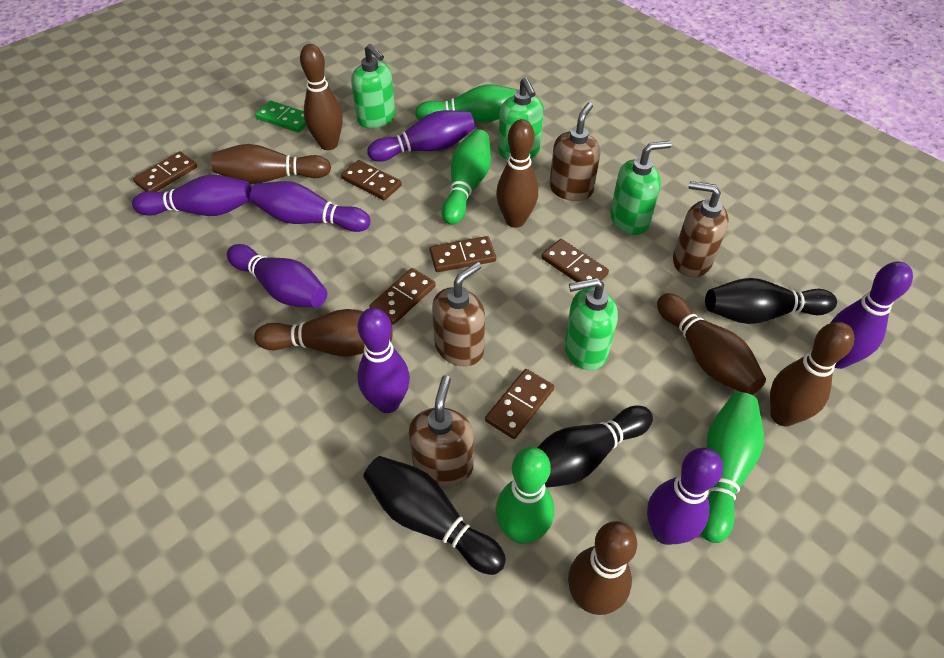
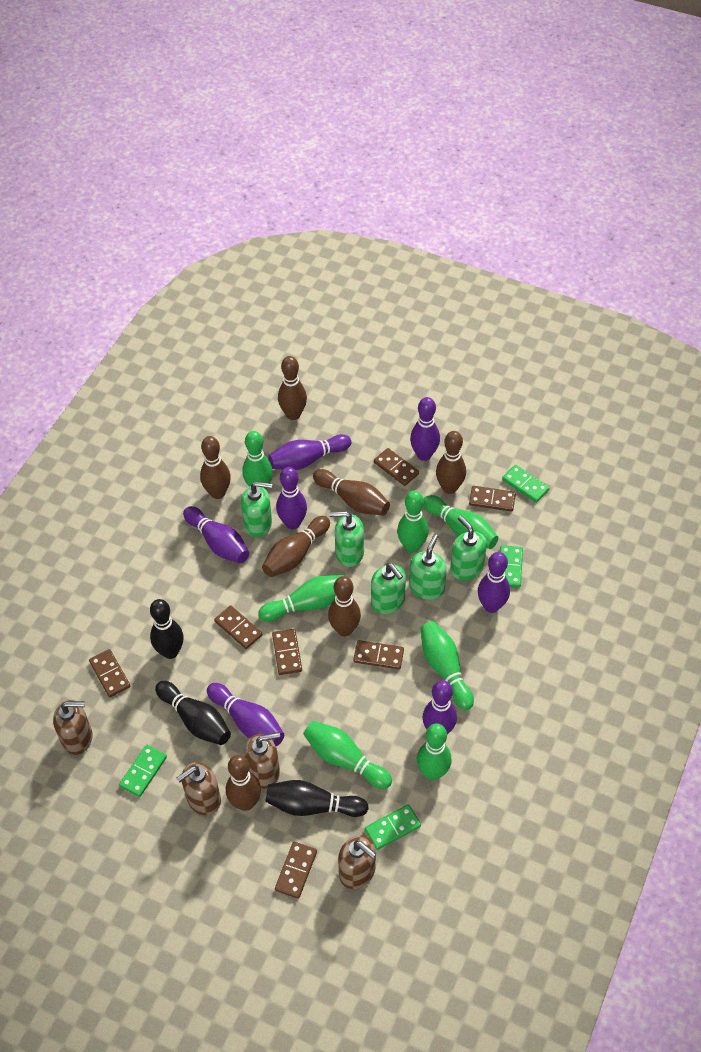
brown domino: [133,151,197,192] [341,160,402,200] [369,268,436,325] [429,236,496,272] [485,369,554,439] [541,239,609,282] = 6 -> [89,649,130,697] [214,605,263,649] [272,629,302,675] [275,842,317,899] [353,640,404,669] [374,448,419,486] [469,486,516,512] = 7
green bowling pin: [415,84,518,122] [442,129,491,225] [496,447,554,544] [701,392,764,543] = 4 -> [242,431,273,489] [258,575,344,622] [303,721,392,789] [397,491,429,553] [417,723,452,780] [420,621,474,710] [423,495,498,549] = 7
green domino: [255,100,306,133] = 1 -> [119,745,167,797] [365,804,421,850] [500,545,523,588] [502,465,550,503] = 4
green soap dispenser: [351,44,395,128] [498,77,544,160] [564,278,618,370] [610,141,672,235] = 4 -> [241,482,272,537] [329,511,364,567] [371,563,406,614] [409,534,447,600] [450,516,487,580] = 5

